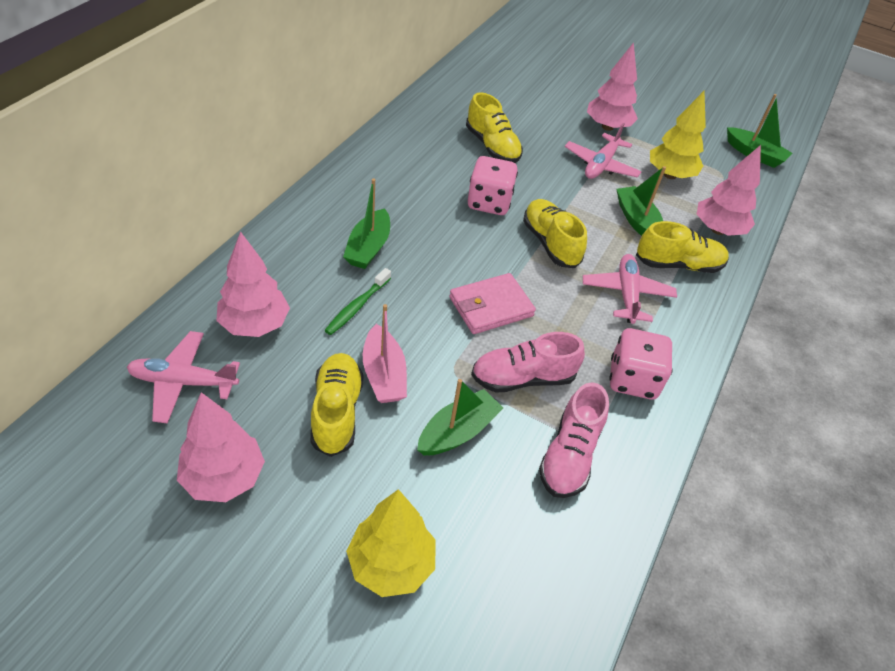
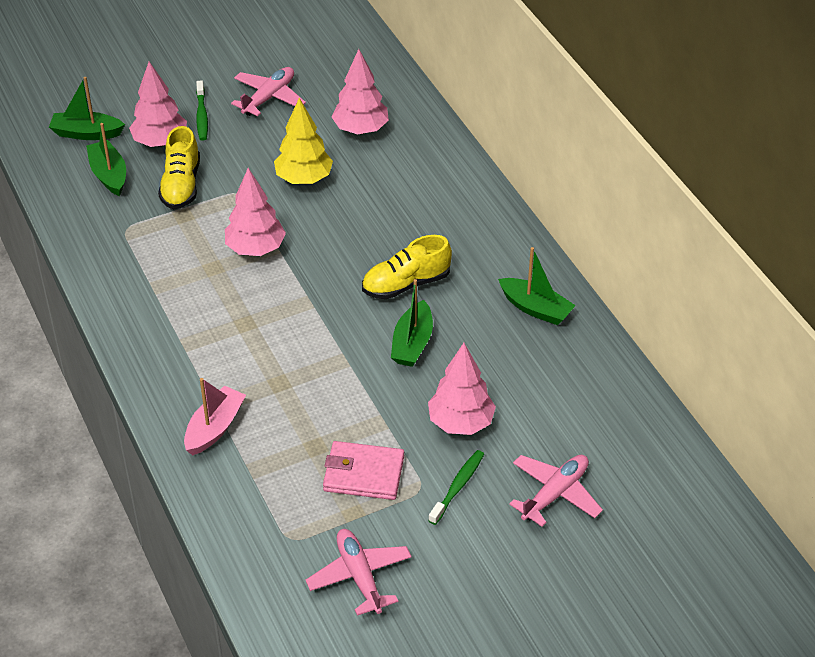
green toothbrush: [324,268,391,335] = 1 -> [196,81,208,141] [428,450,484,525] = 2
pink dice: [468,156,518,215] [609,328,672,400] = 2 -> none = 0
pink shoe: [471,332,585,393] [539,382,609,498] = 2 -> none = 0
yellow shoe: [310,353,363,457] [466,92,523,163] [523,199,587,268] [636,221,729,273] = 4 -> [158,126,200,209] [362,235,452,299] = 2
yellow tree: [346,489,435,597] [650,91,706,179] = 2 -> [274,98,333,184] = 1

